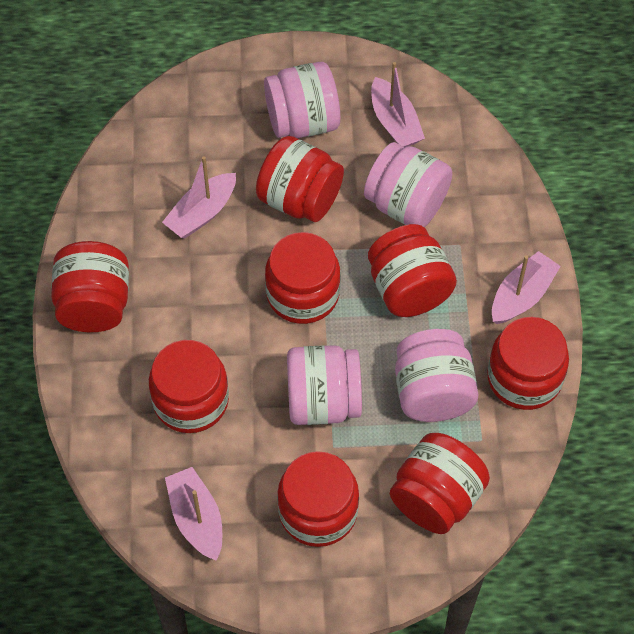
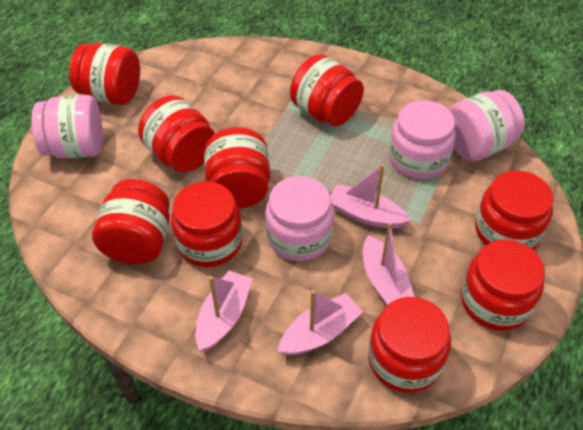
red jar: [51,241,129,332] [149,340,229,433] [256,136,344,222] [265,232,340,324] [277,451,359,547] [368,224,457,317] [390,433,490,534] [487,317,569,410] = 8 -> [69,43,140,105] [92,179,170,265] [138,95,215,172] [171,181,243,267] [204,127,270,208] [290,54,364,126] [368,297,451,393] [461,239,545,331] [475,171,554,249] = 9

